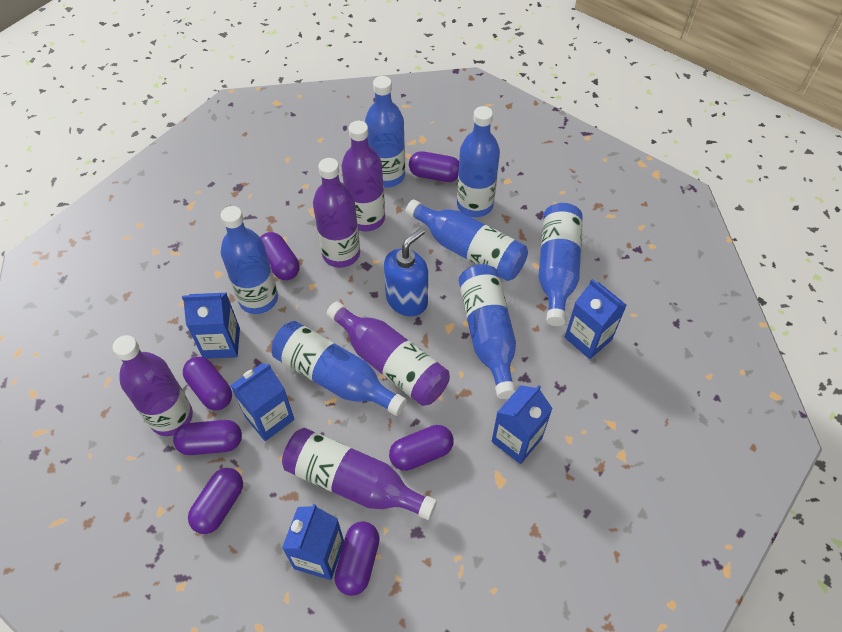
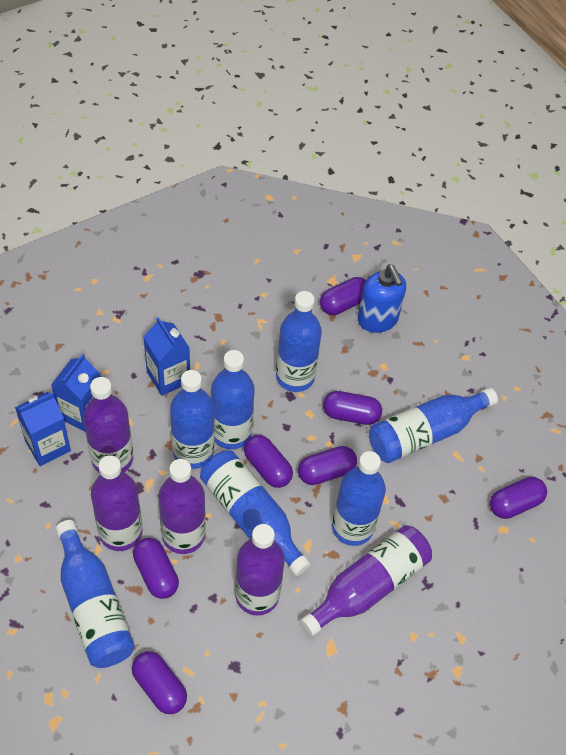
blue carton: [182,293,240,359] [230,363,294,441] [282,504,344,580] [492,385,553,464] [565,279,627,359] = 5 -> [15,392,71,466] [51,354,101,432] [143,317,190,396] = 3

